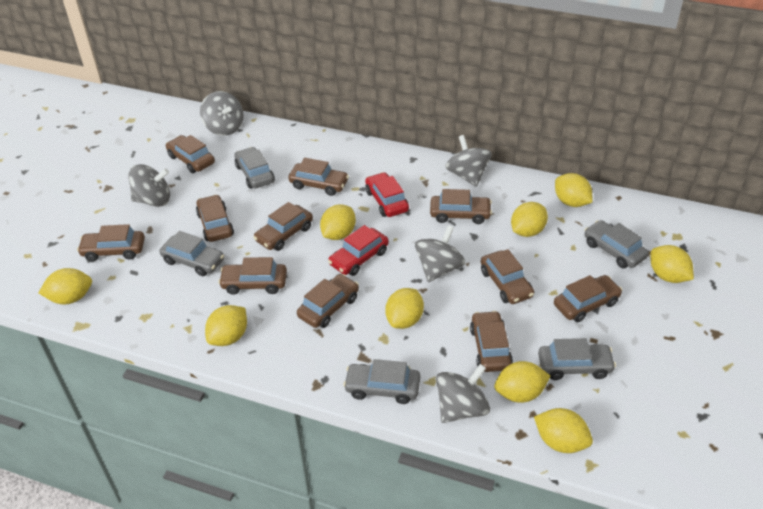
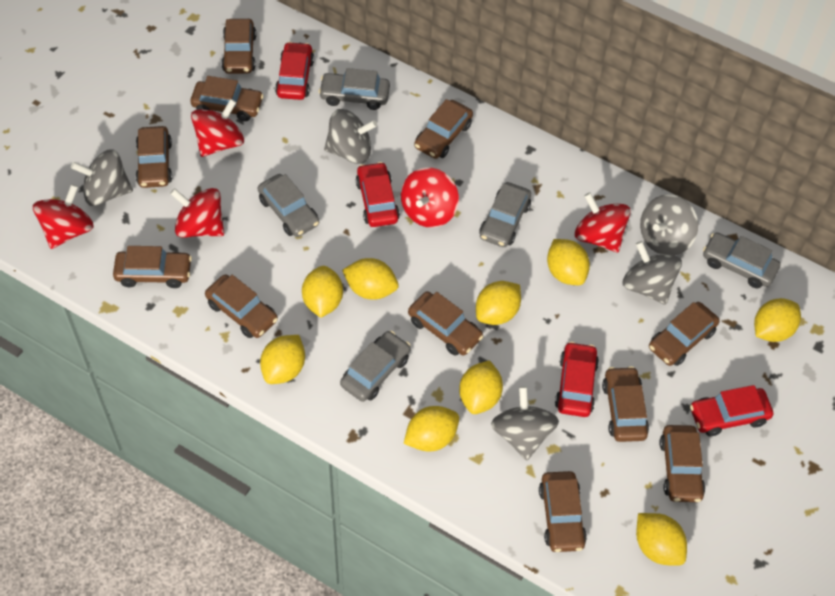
red car: [328,225,389,276] [365,172,409,217] = 2 -> [275,42,314,100] [356,162,400,227] [555,341,599,417] [690,385,773,436] = 4
red spinning top: none = 0 -> [33,184,94,249] [170,188,224,238] [191,99,244,157] [401,167,459,228] [575,193,631,252] = 5

